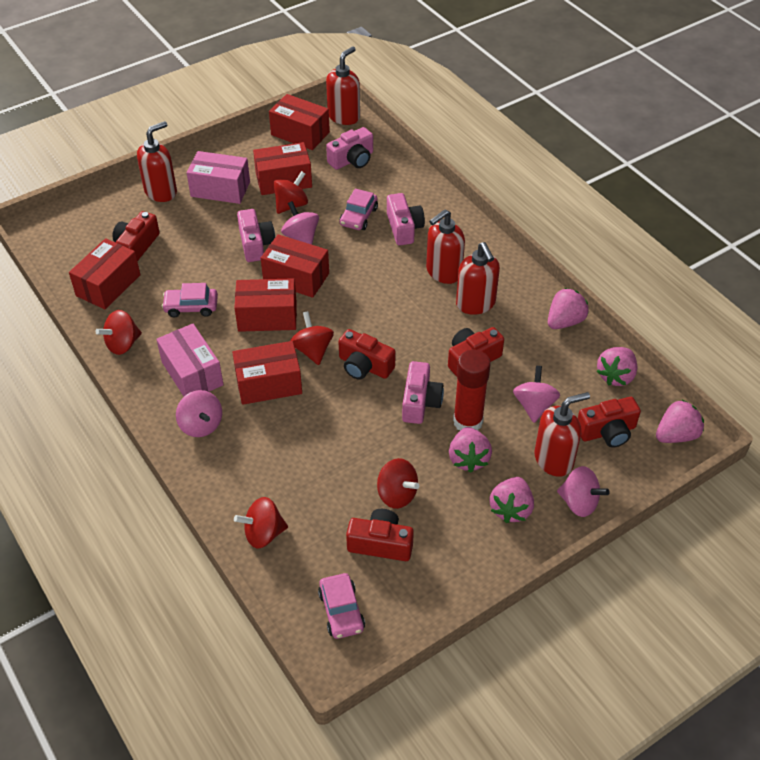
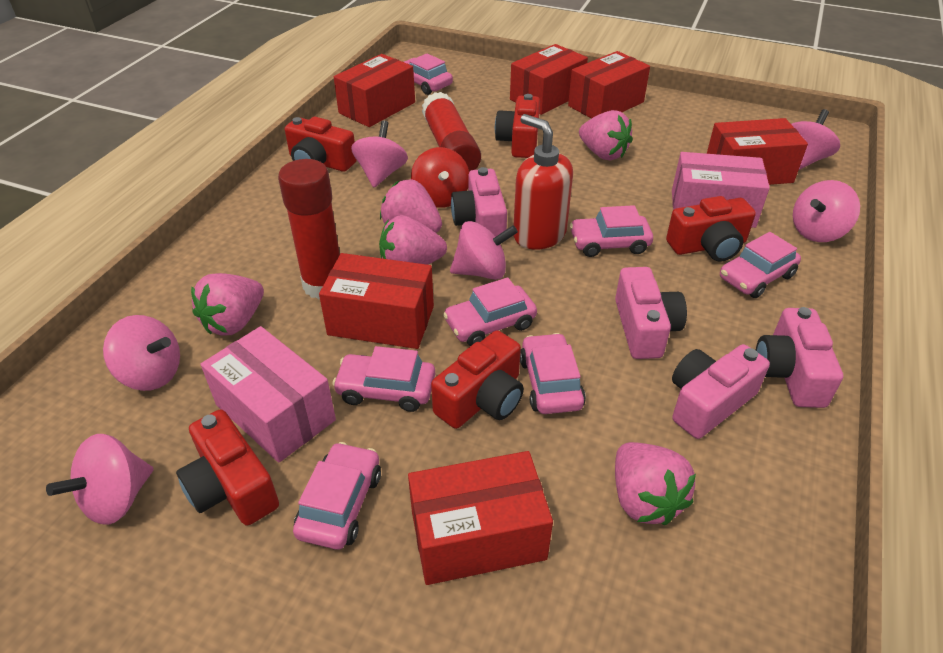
pink car: [162,283,218,317] [318,573,365,639] [339,189,378,230] = 3 -> [293,442,381,550] [332,346,435,412] [404,53,453,95] [443,277,537,346] [520,333,586,414] [570,205,653,257] [720,232,801,298] = 7
pink spinning top: [176,390,222,437] [281,201,319,245] [513,366,560,423] [557,466,610,517] = 4 -> [46,434,154,525] [103,315,180,391] [351,121,408,187] [450,221,518,280] [791,109,840,170] [793,180,860,242] = 6
red glue stick: [453,350,491,430] = 1 -> [278,159,340,299] [422,92,481,172] = 2
red soap dispenser: [137,121,177,202] [326,46,360,125] [426,209,465,284] [456,242,500,315] [534,392,590,477] = 5 -> [514,114,573,250] = 1
red spinning top: [95,310,142,355] [234,497,288,548] [273,171,308,214] [290,311,334,365] [377,458,419,509] = 5 -> [411,147,469,208] = 1

